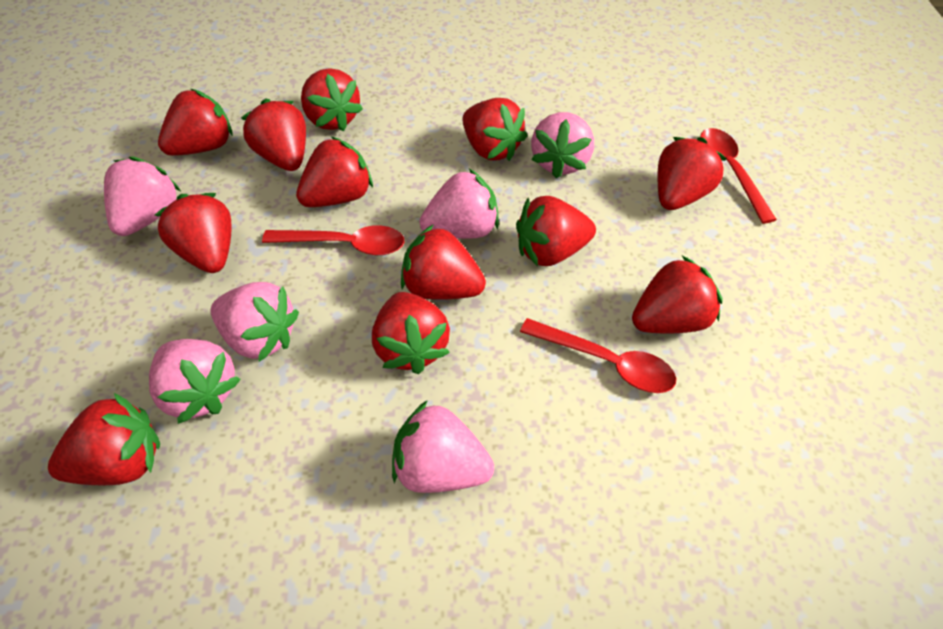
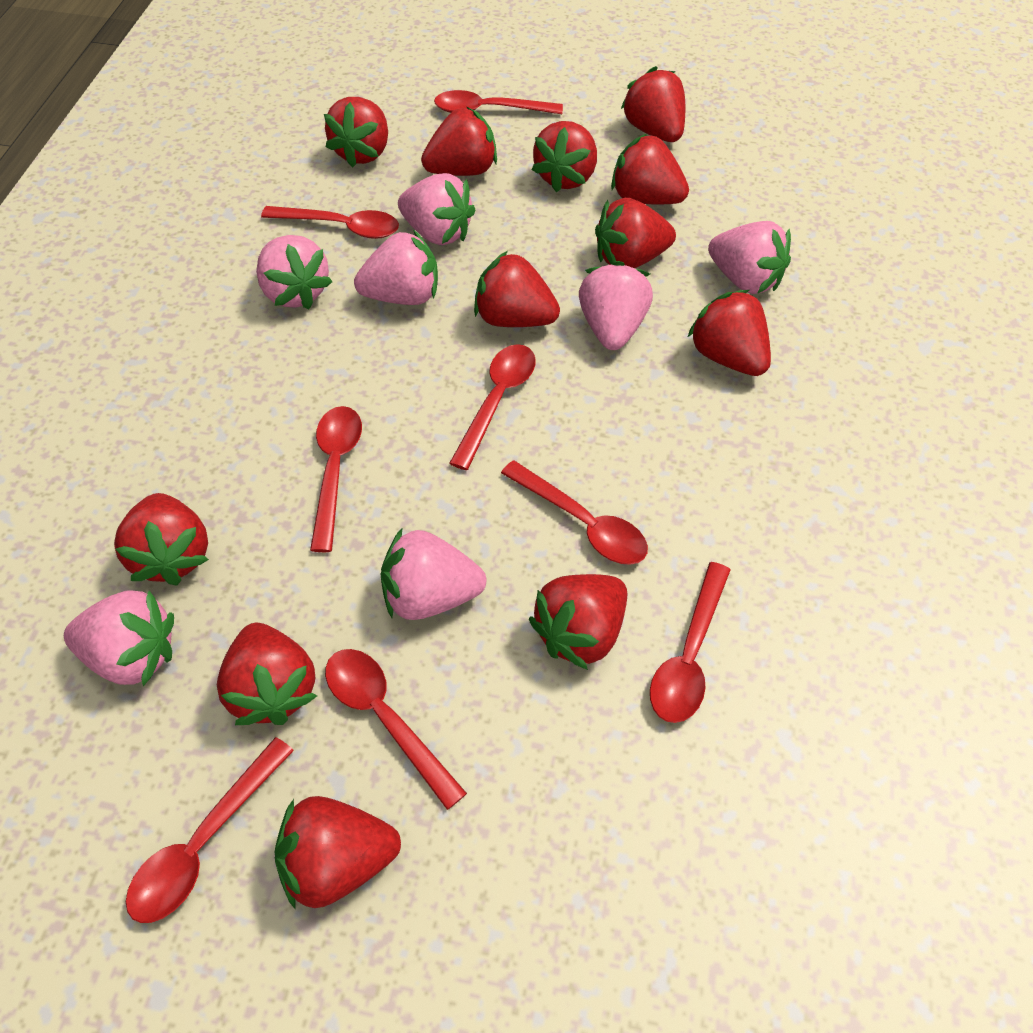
pink strawberry: [104,157,181,236] [149,339,241,424] [211,282,299,362] [392,400,494,493] [419,169,499,239] [531,112,594,179] = 6 -> [64,590,174,686] [256,235,332,309] [354,230,438,305] [381,529,486,620] [398,173,476,245] [579,261,653,350] [708,221,791,294] = 7
red spoon: [262,225,404,255] [520,318,676,393] [700,128,777,224] = 3 -> [126,737,294,923] [261,206,399,239] [310,406,362,552] [325,649,467,810] [434,90,563,114] [449,344,536,470] [501,460,648,565] [650,562,730,723] = 8

